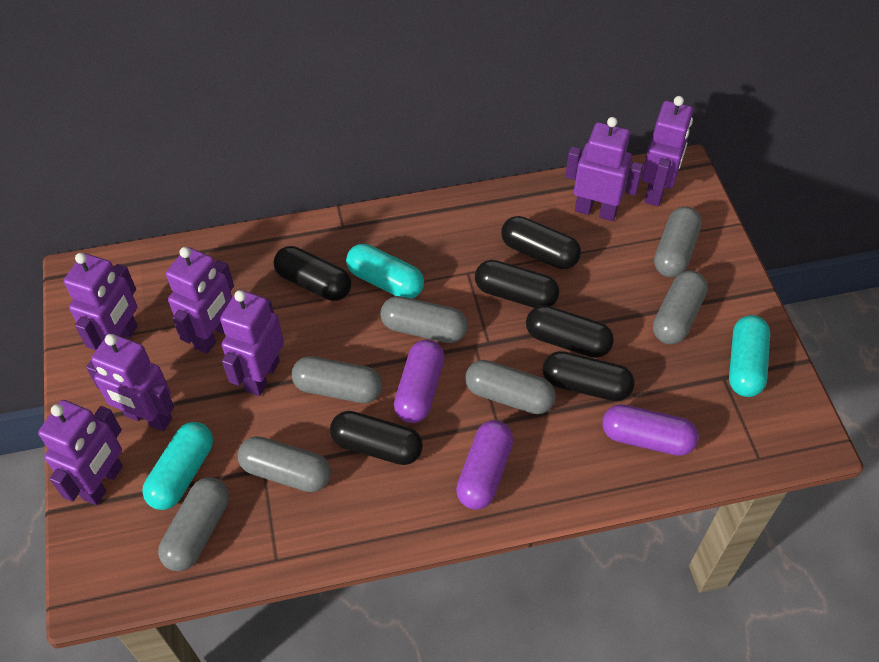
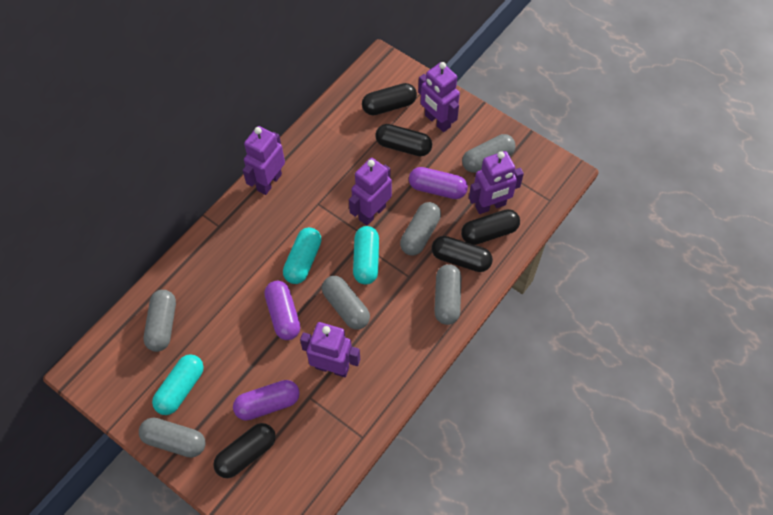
black capsule: [273,246,352,301] [330,411,423,465] [475,260,560,308] [501,216,581,269] [526,305,614,358] [542,351,635,401] = 6 -> [213,423,276,478] [362,83,417,115] [375,124,432,156] [432,236,493,272] [461,209,520,245] = 5
grey capsule: [158,477,229,571] [238,436,331,492] [291,356,382,403] [380,296,468,343] [465,360,556,414] [653,271,708,344] [654,207,702,277] = 7 -> [139,418,205,458] [144,290,176,352] [322,276,370,330] [400,202,441,256] [434,264,461,325] [462,134,516,173] = 6
purple robot: [38,400,123,505] [64,253,137,350] [86,333,174,431] [166,247,234,354] [220,290,284,396] [565,117,643,221] [641,96,693,206] = 7 -> [243,126,285,195] [300,322,360,377] [349,158,392,226] [418,62,460,132] [469,151,524,214] = 5

